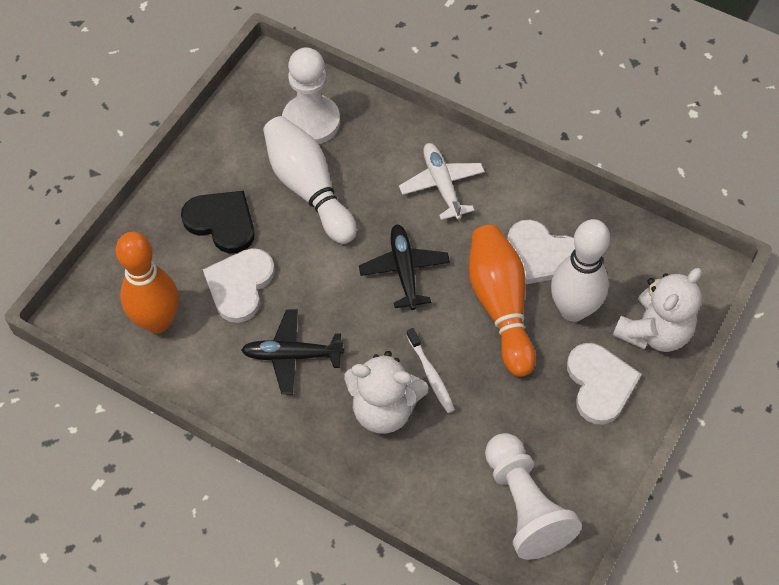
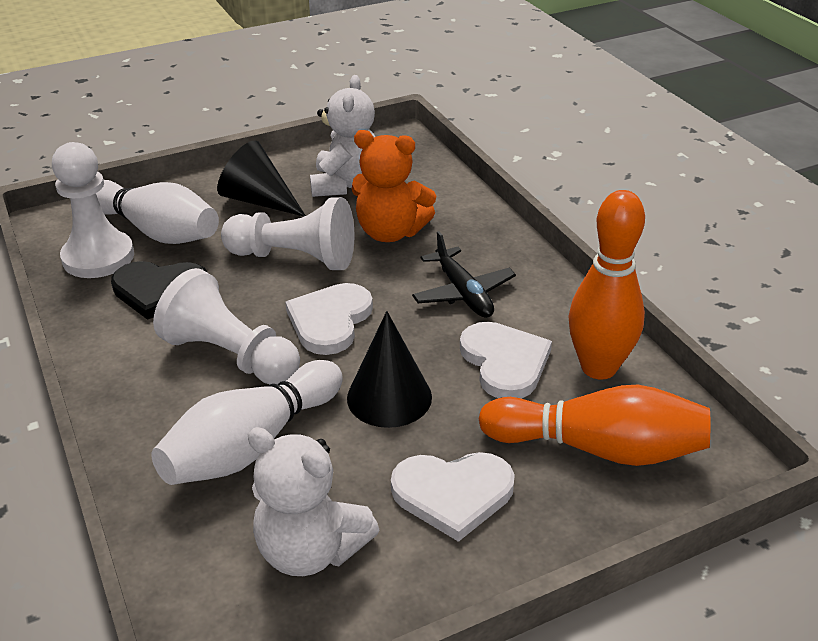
black cone: none = 0 -> [217,140,306,216] [347,311,432,428] = 2
black plane: [241,309,344,394] [359,224,450,310] = 2 -> [412,231,516,318] = 1
orange teddy bear: none = 0 -> [352,130,436,242] = 1
white pawn: [282,47,340,144] [485,433,582,560] = 2 -> [52,142,134,278] [153,268,300,385] [221,197,354,270] = 3
white plane: [399,143,485,220] = 1 -> none = 0
white toothbrush: [407,328,455,413] = 1 -> none = 0

